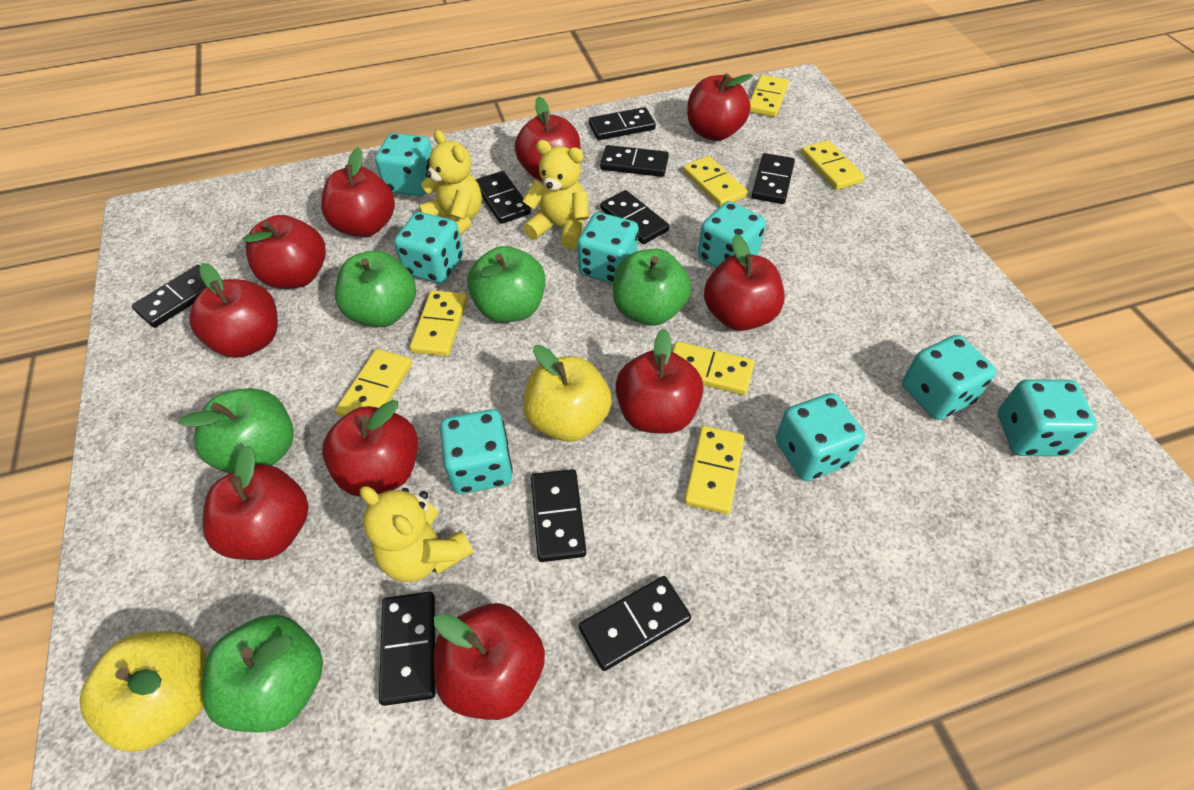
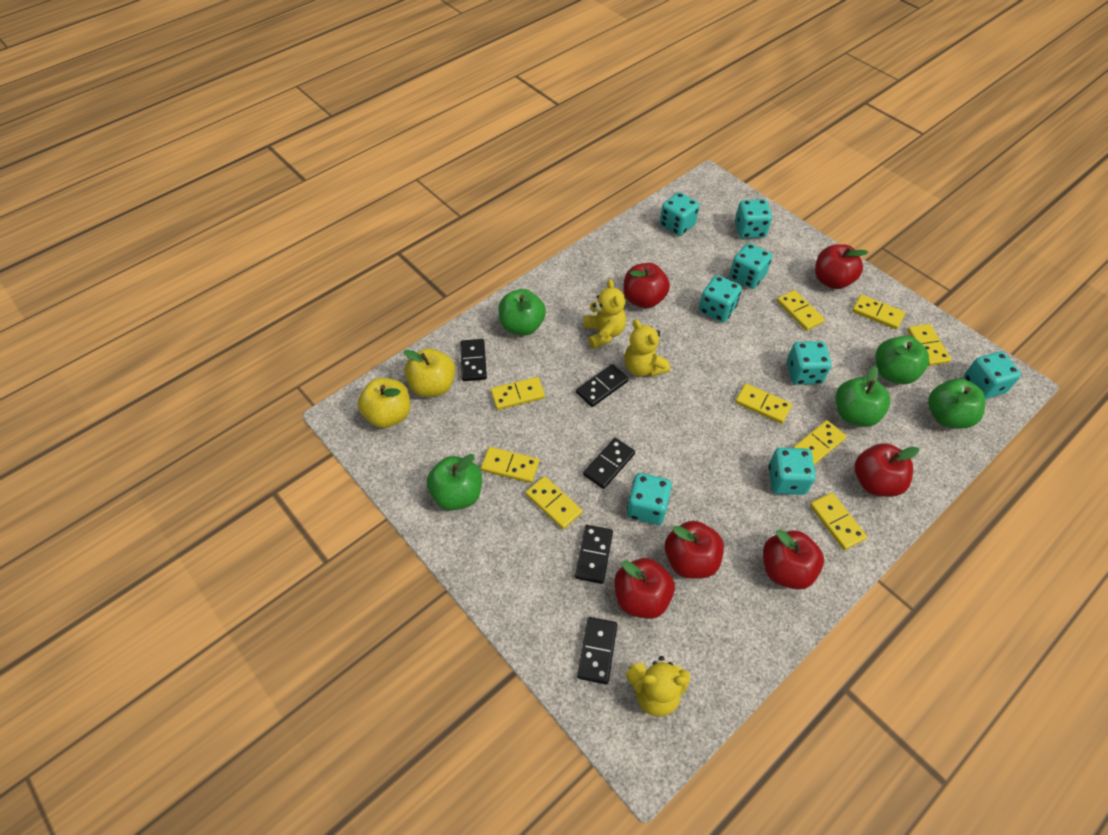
black domino: [132,265,207,328] [379,592,435,706] [476,171,531,224] [531,469,586,562] [579,576,691,671] [589,107,656,140] [600,145,669,177] [600,190,669,244] [752,153,795,204] = 9 -> [460,339,487,381] [575,525,613,584] [576,364,628,407] [577,617,618,684] [583,438,635,489] = 5
red apple: [189,263,278,358] [203,445,309,560] [243,215,326,289] [321,147,395,237] [322,400,418,497] [434,603,545,720] [515,97,581,182] [615,328,704,434] [687,73,753,141] [704,234,784,331] = 10 -> [614,558,675,619] [623,263,670,308] [665,521,724,579] [763,530,824,590] [815,244,869,289] [855,443,919,497] = 6
yellow domino: [335,349,412,417] [410,290,467,356] [672,341,754,395] [683,156,748,207] [684,426,744,514] [750,75,789,117] [801,140,865,190] = 7 -> [481,447,539,483] [491,377,545,410] [526,476,582,529] [735,383,792,424] [777,290,825,331] [793,420,847,465] [810,493,867,550] [852,295,905,330] [907,324,951,366] = 9

